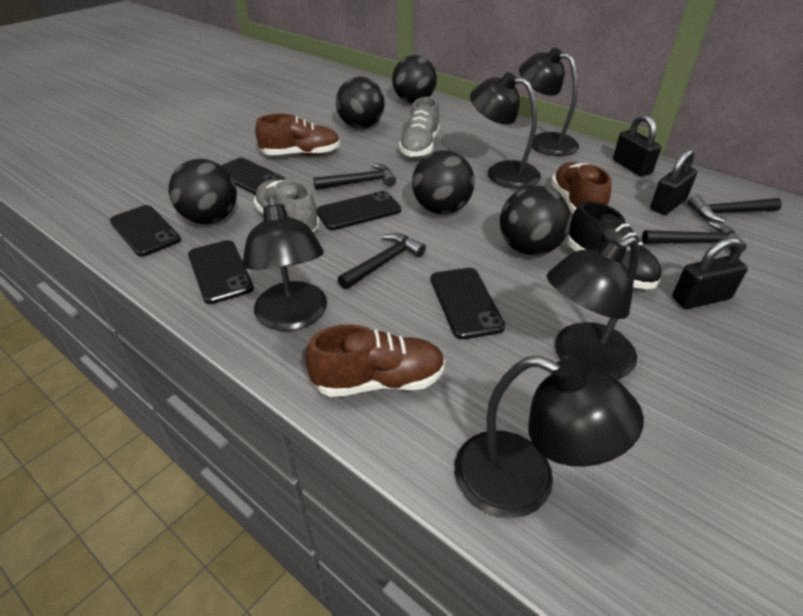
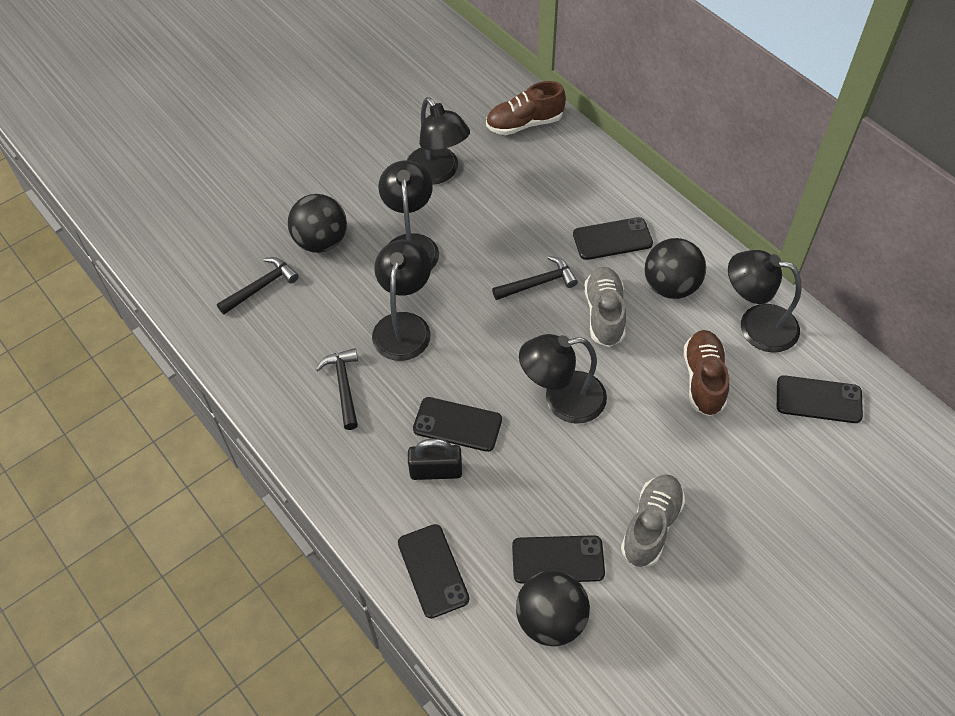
black ball: [169,159,237,224] [336,77,385,129] [392,55,437,103] [412,150,475,214] [500,186,571,256] = 5 -> [288,194,347,253] [516,570,590,646] [645,238,706,299] = 3
black hammer: [314,163,396,190] [338,233,426,289] [642,222,746,252] [687,195,782,223] = 4 -> [217,257,299,314] [315,348,358,430] [492,256,578,300] = 3
black padlock: [613,114,661,176] [650,149,697,215] [672,238,748,309] = 3 -> [408,439,462,480] = 1
black shoe: [567,201,661,289] = 1 -> none = 0
brown shoe: [255,114,340,156] [305,324,445,397] [551,162,611,213] = 3 -> [486,81,566,135] [683,330,729,417] = 2

